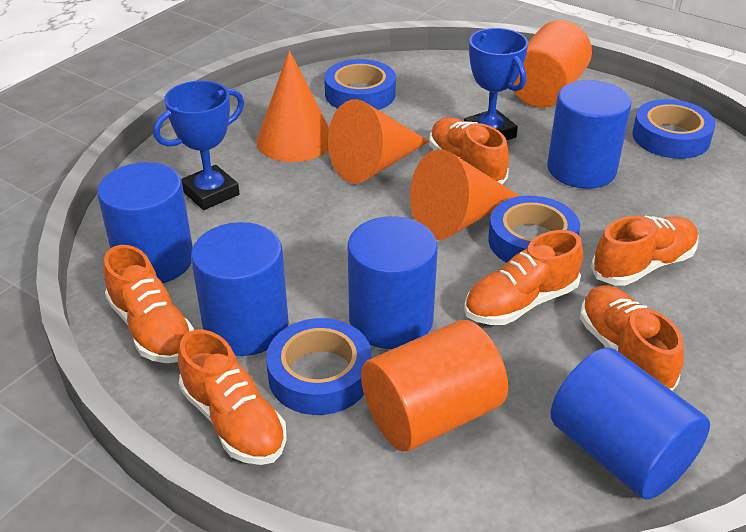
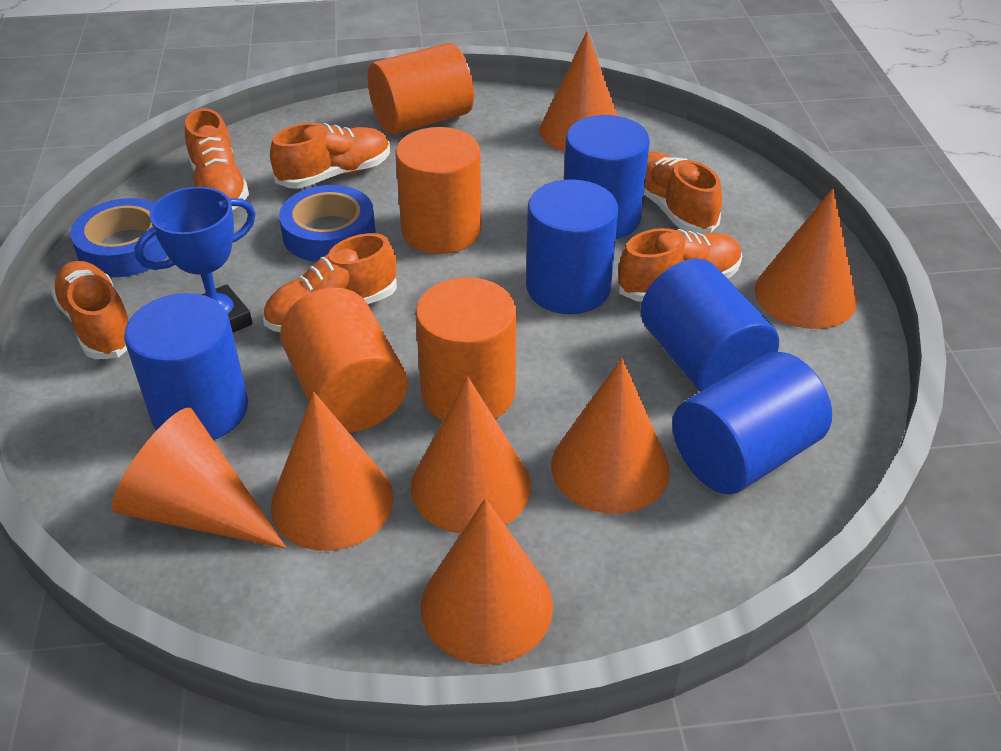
blue tape: [266,318,371,415] [324,59,396,110] [488,196,580,263] [632,99,715,159] = 4 -> [70,198,168,277] [279,185,376,262] = 2
blue trophy: [153,81,244,210] [464,28,528,141] = 2 -> [135,187,256,333] = 1
orange cone: [256,50,329,162] [328,99,429,184] [410,149,519,240] = 3 -> [112,408,287,549] [271,392,394,551] [411,377,531,534] [421,498,553,665] [539,31,618,152] [551,358,670,514] [754,188,857,329] = 7
orange cylinder: [361,320,508,451] [513,20,592,108] = 2 -> [280,287,408,432] [368,43,474,134] [395,127,482,254] [415,277,517,420] = 4

